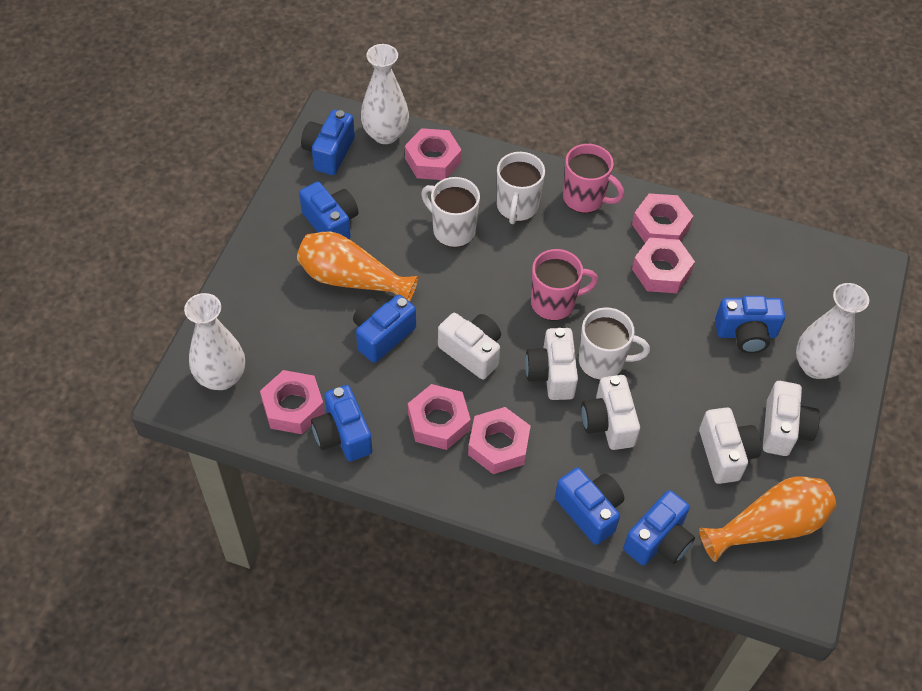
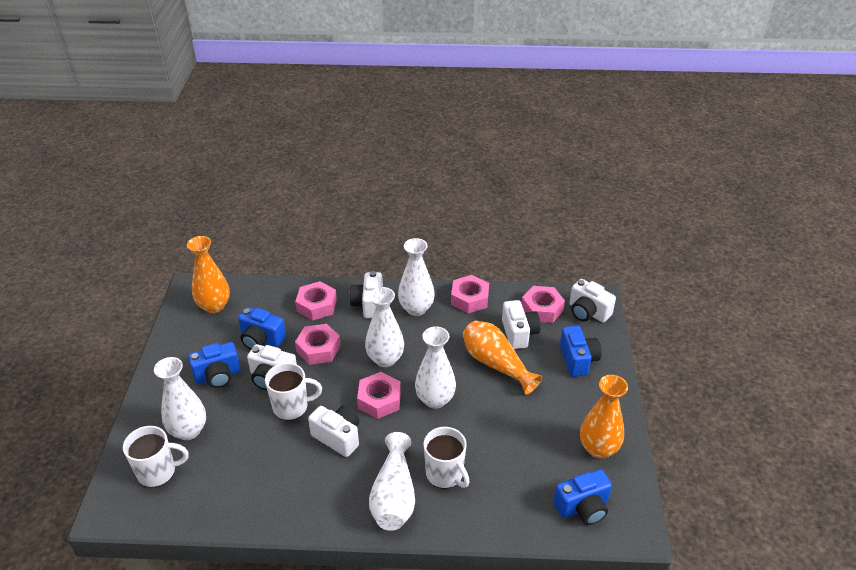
blue camera: [299,182,359,239] [301,110,355,175] [311,385,372,461] [353,295,416,363] [555,468,624,545] [623,490,695,565] [715,296,785,354] = 7 -> [188,342,241,388] [238,307,286,350] [553,469,612,525] [560,326,602,377] = 4
orange vase: [297,231,419,302] [699,476,836,562] = 2 -> [187,236,230,313] [463,321,542,395] [580,375,628,459] = 3
pink mug: [531,249,598,321] [563,144,624,213] = 2 -> none = 0
pink nut: [260,370,325,434] [405,128,462,180] [408,384,471,450] [468,407,531,474] [632,194,693,243] [632,238,695,293] = 6 -> [295,281,337,321] [295,324,341,365] [357,372,401,419] [451,275,489,313] [521,286,565,323] = 5
white vase: [184,293,245,390] [361,44,409,144] [796,283,869,379] = 3 -> [154,357,206,440] [365,287,404,367] [369,432,415,531] [398,238,435,316] [415,326,456,409] = 5

